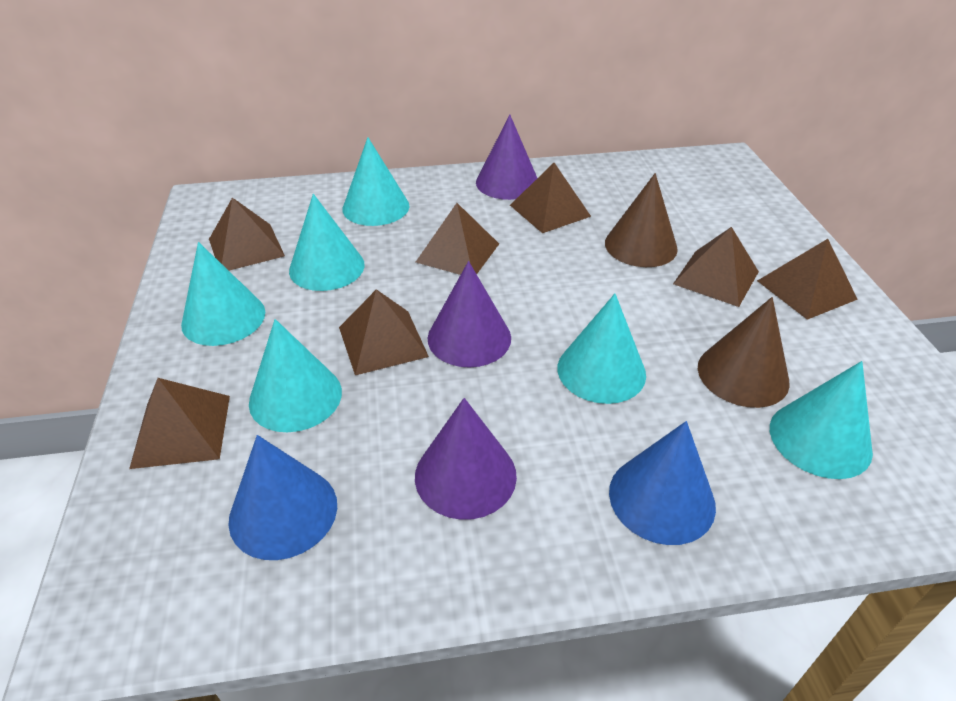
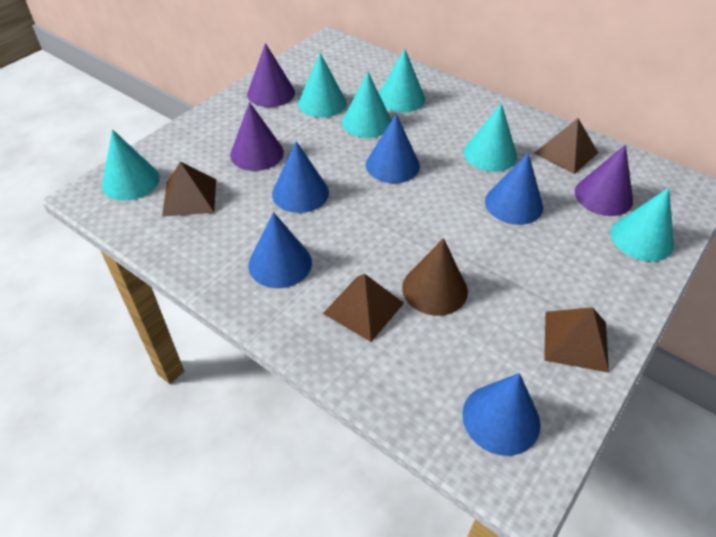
blue cone: [228,435,337,560] [609,421,716,545] = 2 -> [248,212,312,288] [272,141,329,213] [366,114,420,183] [462,373,541,456] [485,153,543,225] = 5
brown cone: [605,173,678,267] [698,297,790,408] = 2 -> [402,238,468,316] = 1
brown pyramid: [129,378,230,469] [209,198,285,271] [339,289,429,375] [416,203,499,275] [510,163,591,233] [673,227,759,307] [757,239,858,320] = 7 -> [162,162,216,217] [323,274,404,342] [535,118,598,174] [544,307,609,373] = 4

